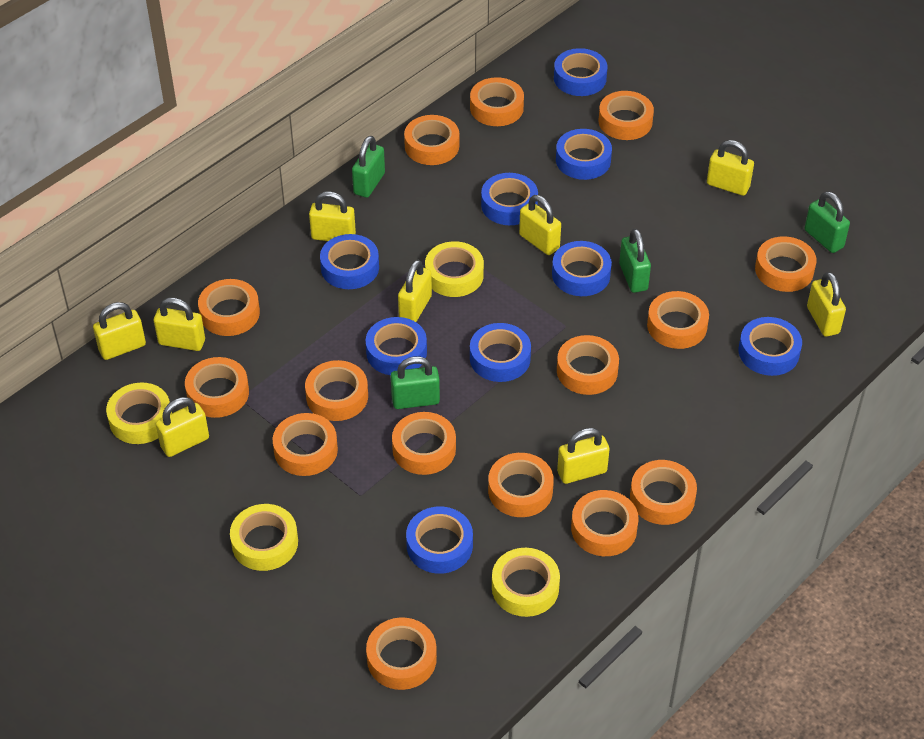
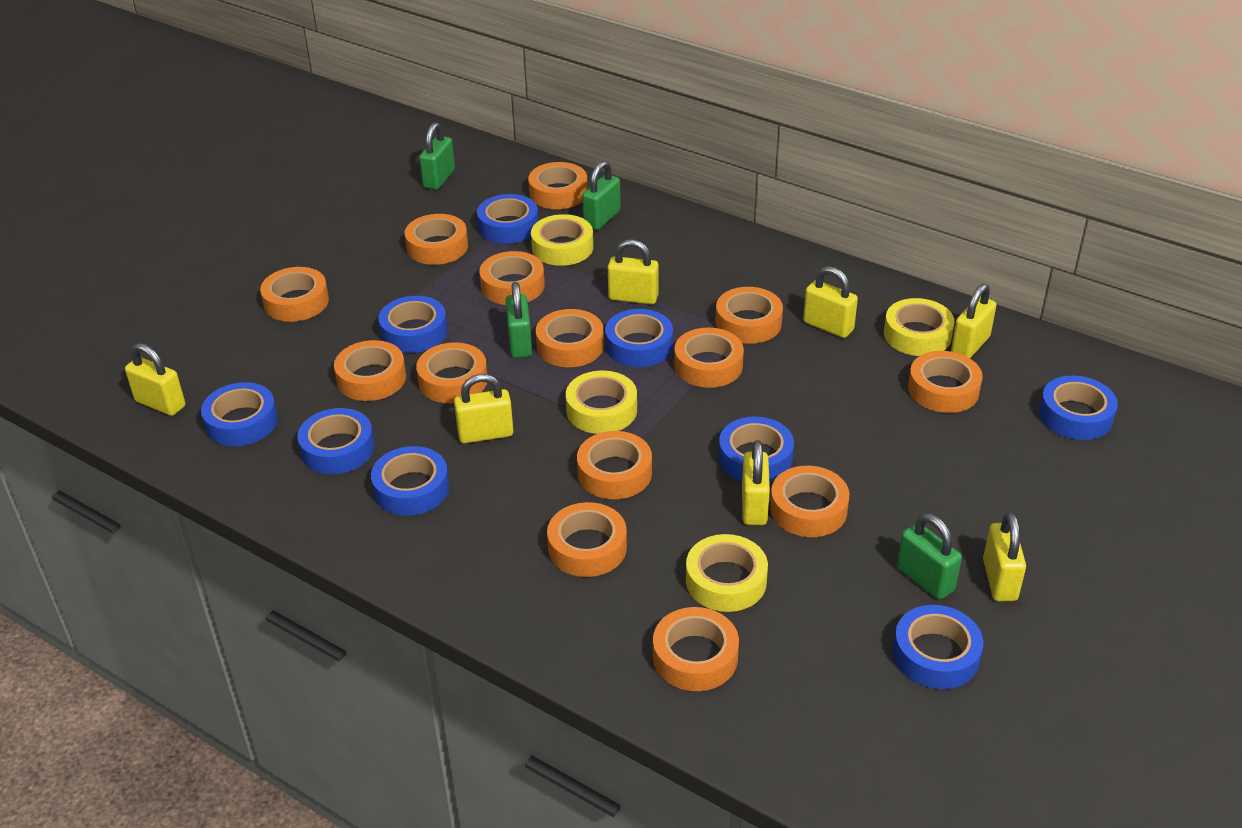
orange tape: [185,357,249,418] [198,279,260,336] [273,413,338,476] [305,360,368,421] [366,617,437,690] [392,412,456,475] [404,115,459,165] [470,77,524,126] [488,453,554,517] [557,335,619,395] [571,490,639,556] [598,91,654,140] [630,460,697,525] [647,291,709,349] [755,236,817,292] = 15 -> [260,267,329,322] [334,340,406,401] [405,214,468,265] [416,342,487,404] [479,251,545,305] [528,162,588,209] [536,309,604,367] [547,502,627,577] [577,431,652,499] [653,607,739,691] [674,328,744,388] [716,287,783,344] [770,466,850,537] [908,351,983,413] = 14
yellow padlock: [93,302,146,360] [154,298,205,351] [156,397,209,457] [309,191,356,241] [398,260,432,322] [519,195,561,255] [557,428,610,484] [707,140,754,196] [807,272,846,337] = 9 -> [125,343,185,416] [454,374,514,444] [608,239,659,305] [742,440,770,525] [803,266,858,338] [951,284,996,358] [983,512,1026,601] = 7

